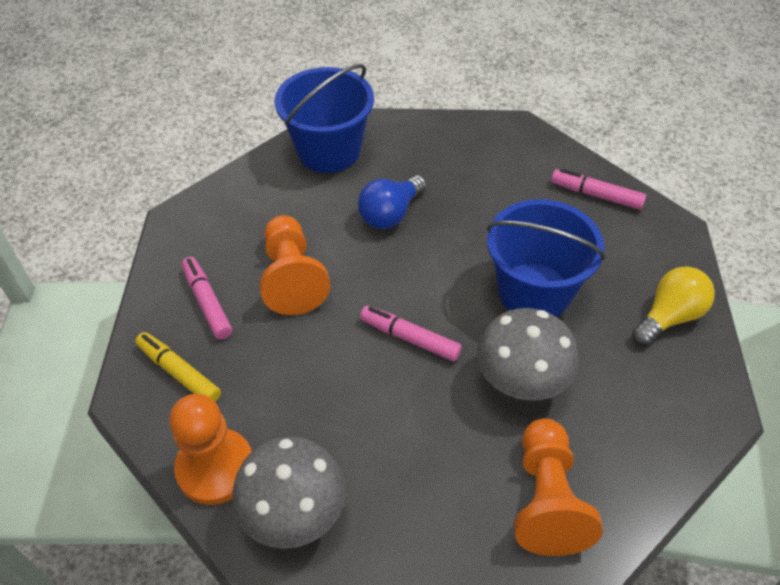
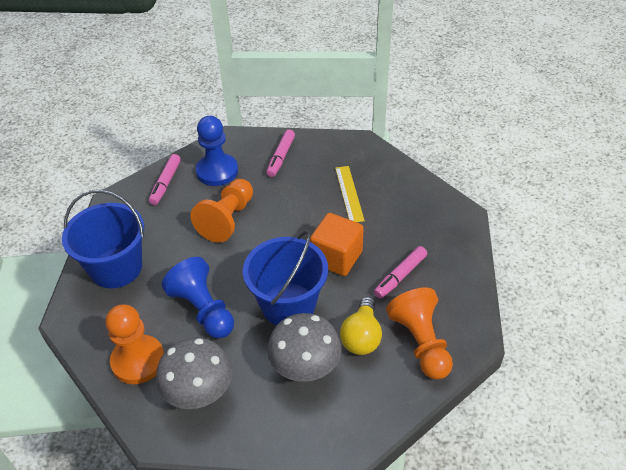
blue light bulb: [358,175,427,229] = 1 -> none = 0
blue pawn: none = 0 -> [162,257,234,339] [196,116,238,186] = 2
orange cube: none = 0 -> [310,213,364,276] = 1
yellow marker: [135,332,221,402] = 1 -> none = 0
yellow ruler: none = 0 -> [335,166,365,222] = 1

